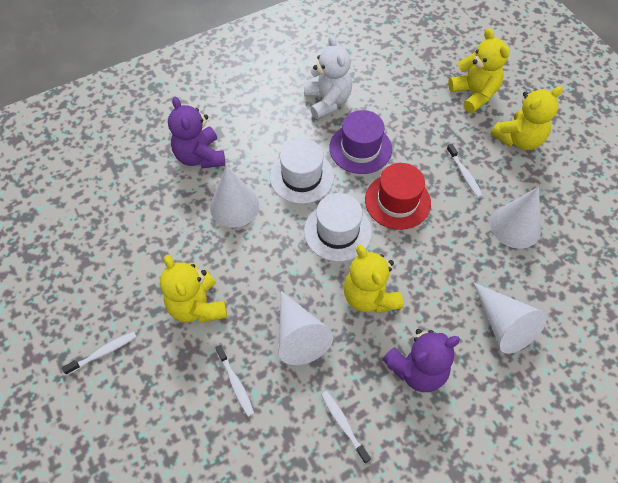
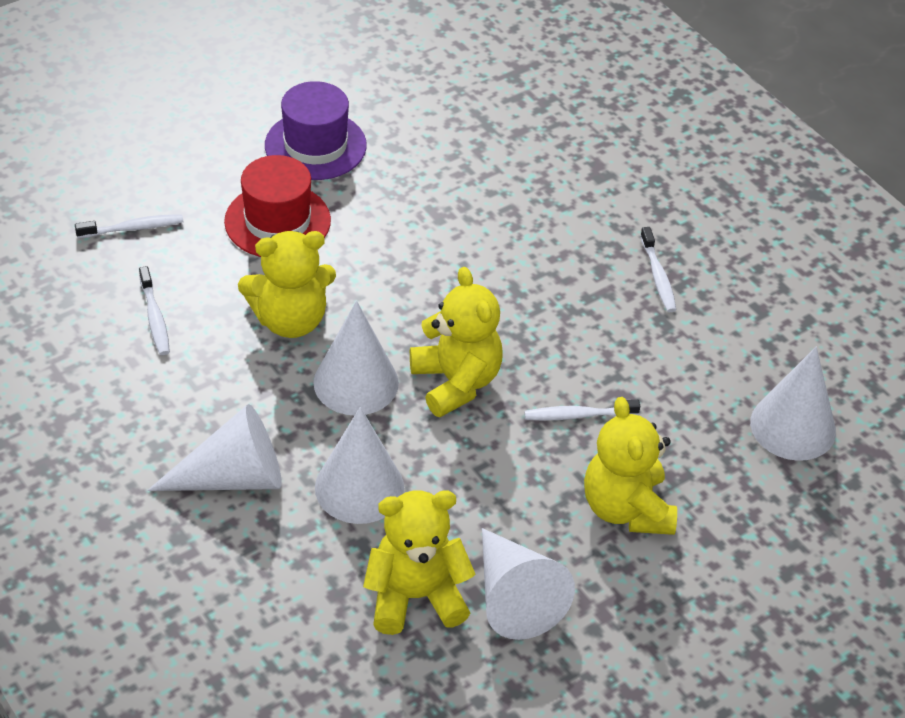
purple teddy bear: [168,97,225,168] [382,329,460,392] = 2 -> none = 0
white cone: [210,165,259,228] [279,291,333,365] [474,283,547,354] [490,187,541,249] = 4 -> [147,404,282,491] [313,301,399,416] [315,407,404,524] [482,528,575,640] [750,347,836,461] = 5
white hat: [270,138,334,204] [304,193,372,262] = 2 -> none = 0
white teddy bear: [304,35,352,119] = 1 -> none = 0

